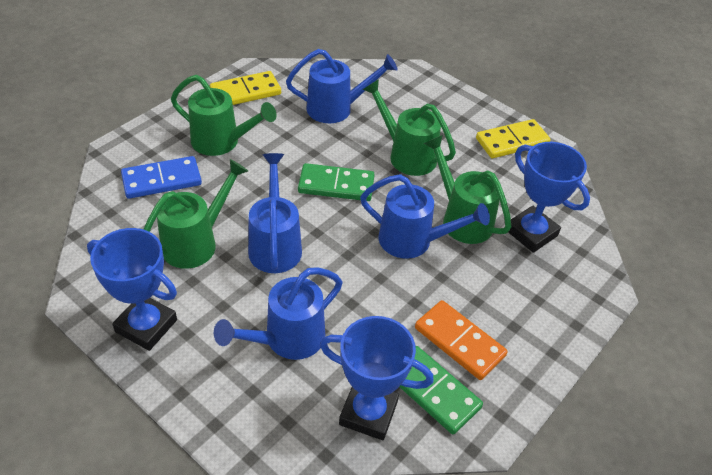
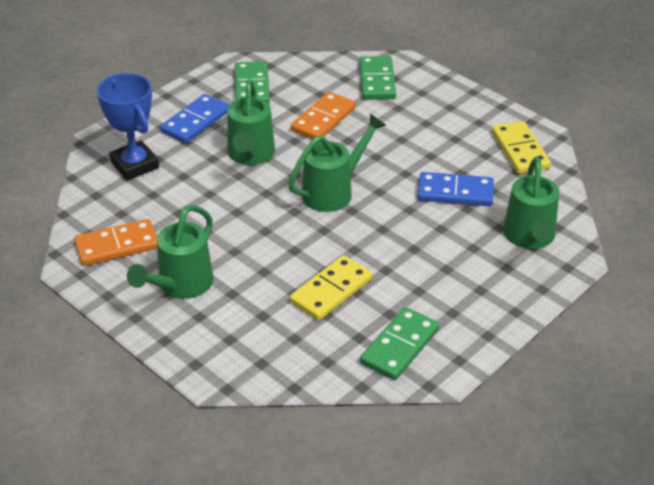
blue domino: [121,156,202,199] = 1 -> [160,94,229,143] [418,172,494,206] = 2
blue trophy: [87,228,177,351] [320,316,434,440] [508,142,590,253] = 3 -> [97,73,159,180] = 1
blue watering can: [214,267,342,360] [248,153,302,273] [286,49,398,123] [360,174,490,259] = 4 -> none = 0
green domino: [298,163,375,201] [399,346,483,434] = 2 -> [235,61,270,104] [359,56,396,100] [360,307,439,380] = 3
orange domino: [415,300,508,380] = 1 -> [74,219,157,266] [291,92,356,139] = 2

